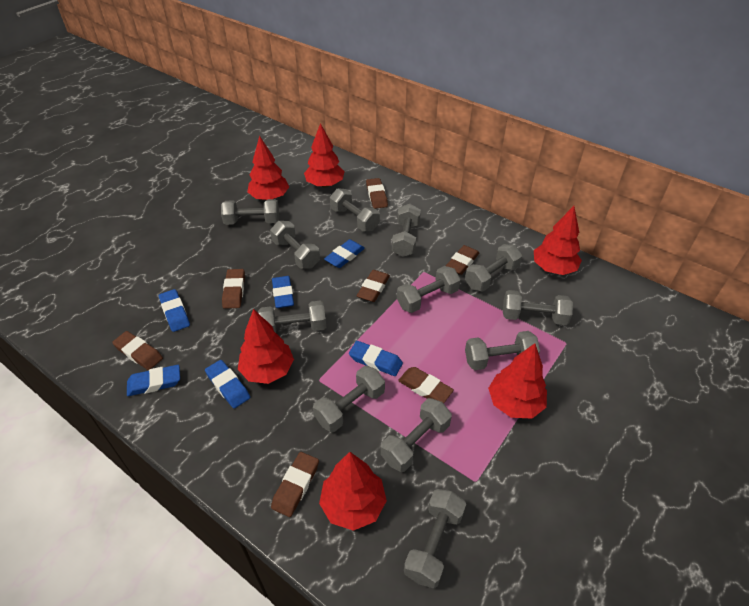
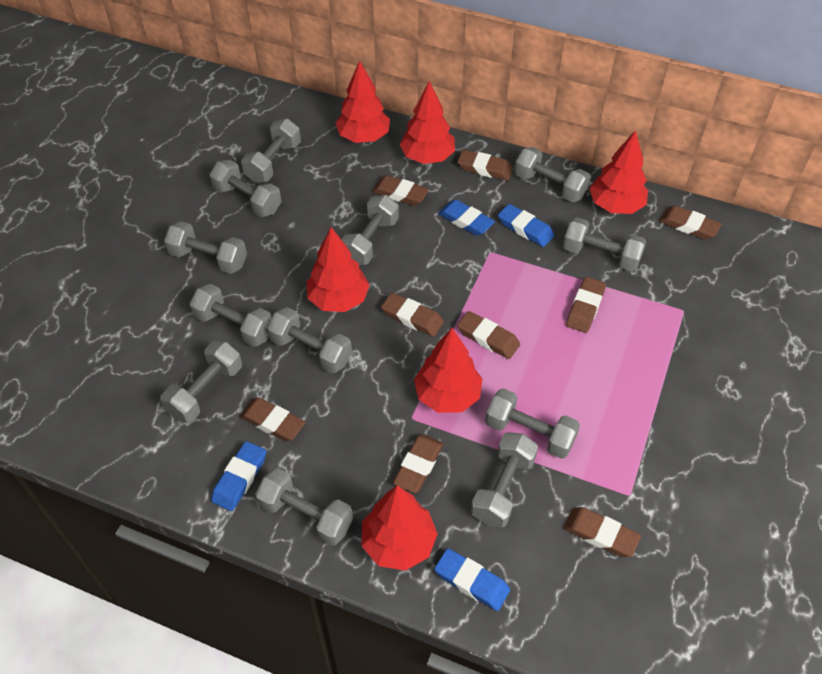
blue eraser: [127,365,180,396] [159,289,190,332] [205,360,250,408] [272,276,294,308] [324,239,365,268] [349,341,403,376] = 6 -> [211,441,266,511] [434,548,510,611] [438,200,495,236] [498,204,554,247] = 4
brown eraser: [112,331,163,370] [222,269,245,309] [271,452,319,517] [357,270,390,302] [366,178,388,209] [398,367,454,403] [446,245,479,275] = 7 -> [240,398,305,442] [372,175,429,206] [381,293,444,337] [393,434,444,493] [457,150,513,181] [457,311,520,359] [563,507,641,557] [566,277,606,333] [659,205,722,240] = 9

